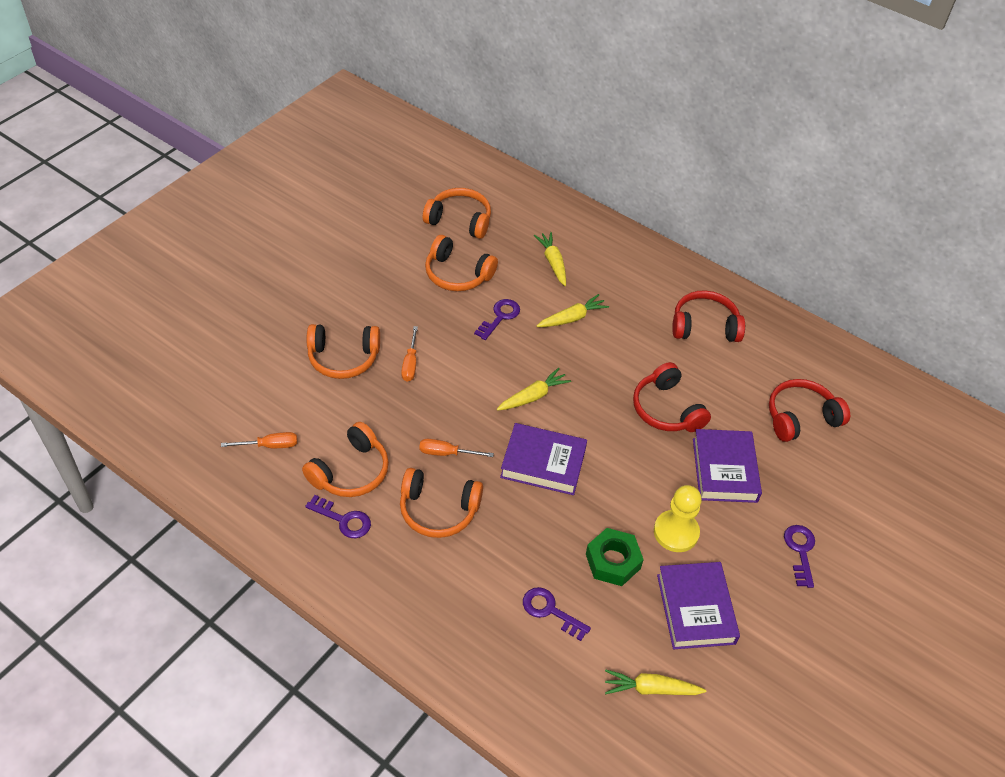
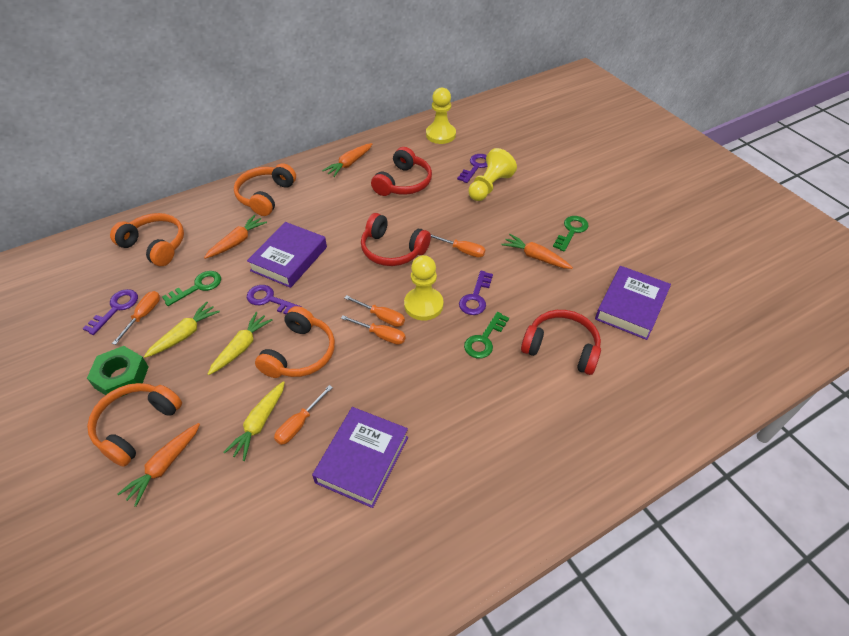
green key: none = 0 -> [162,271,221,306] [464,312,509,358] [553,216,588,252] = 3
orange carrot: none = 0 -> [118,423,200,507] [204,215,267,259] [322,143,372,177] [501,234,573,269] = 4
orange headphones: [302,422,389,497] [307,324,380,379] [400,468,483,538] [423,188,491,239] [425,235,498,291] = 5 -> [87,383,182,467] [110,213,184,266] [234,163,296,216] [255,306,335,378] = 4
orange screwdriver: [221,432,297,448] [401,326,418,382] [419,439,494,457] = 3 -> [112,291,160,345] [274,385,333,445] [341,315,406,345] [344,295,405,327] [431,234,485,257] = 5
yellow carrot: [497,368,571,411] [534,232,566,286] [537,294,609,327] [605,669,706,695] = 4 -> [144,302,220,358] [208,312,273,375] [223,381,285,461] = 3
yellow pawn: [654,485,702,552] = 1 -> [404,255,444,321] [426,88,456,144] [468,148,517,201] = 3

